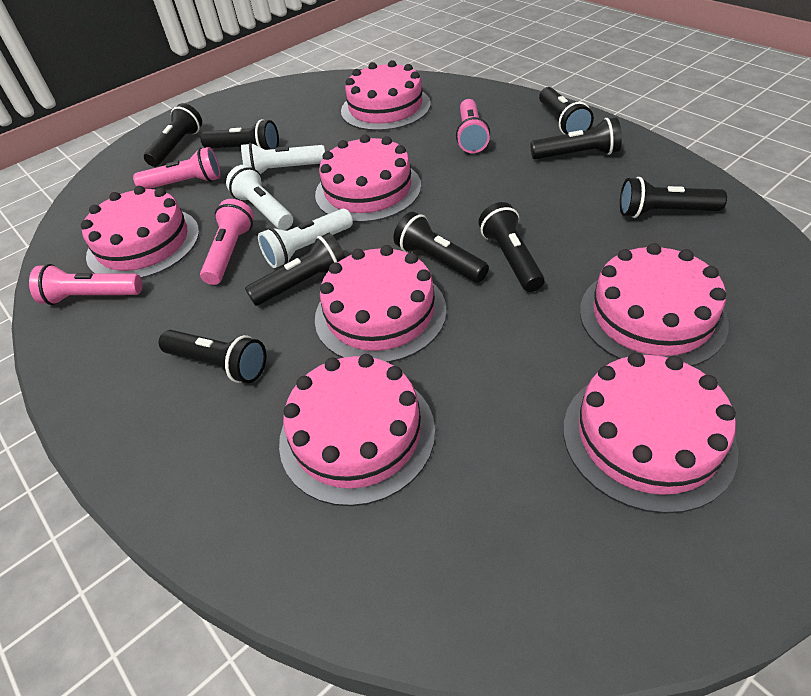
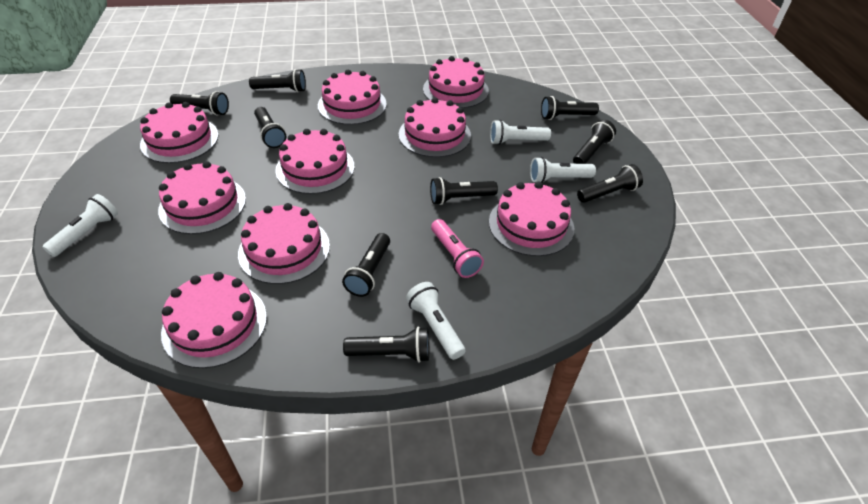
pink cake: [81,186,199,279] [279,354,435,506] [315,135,421,223] [315,245,447,363] [341,60,431,131] [563,352,739,514] [580,243,729,366] = 7 -> [140,102,219,163] [158,161,246,234] [161,272,267,368] [238,203,330,284] [275,129,355,194] [318,70,387,125] [399,97,471,157] [423,56,489,108] [489,182,574,256] = 9
pink flashlight: [29,264,142,305] [133,147,221,189] [200,199,254,285] [456,99,490,153] = 4 -> [431,219,484,278] = 1
white flashlight: [226,165,293,230] [241,143,325,174] [258,209,353,268] = 3 -> [42,194,118,257] [406,282,465,360] [490,120,551,145] [530,157,596,183] = 4

